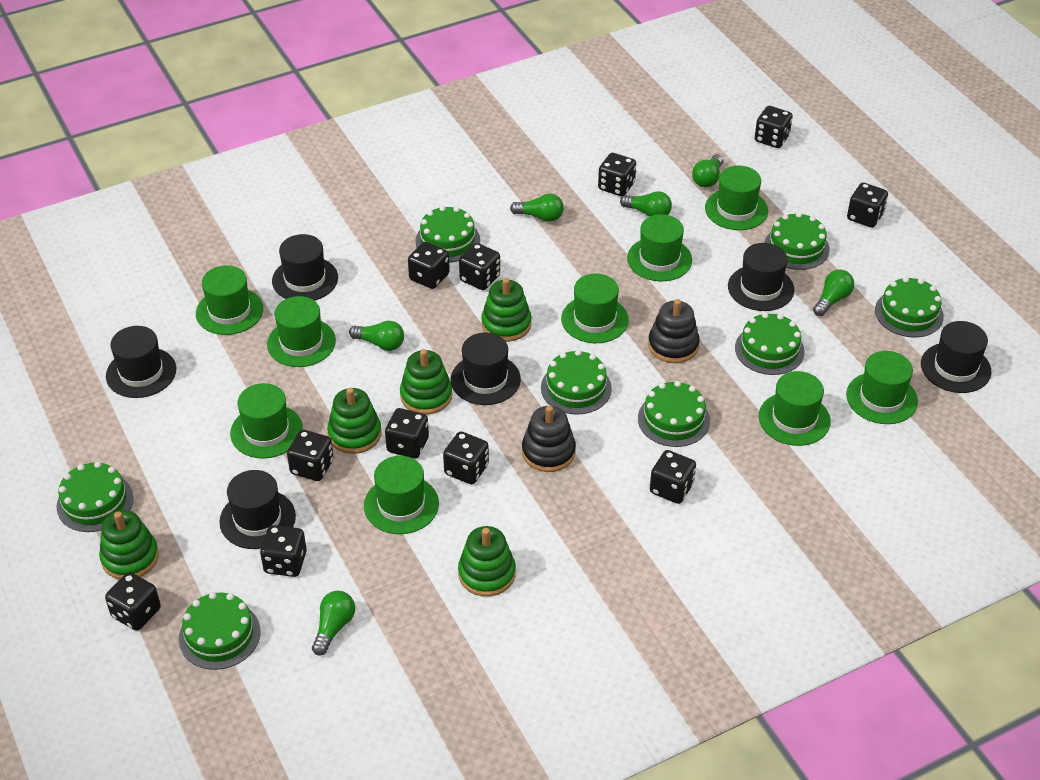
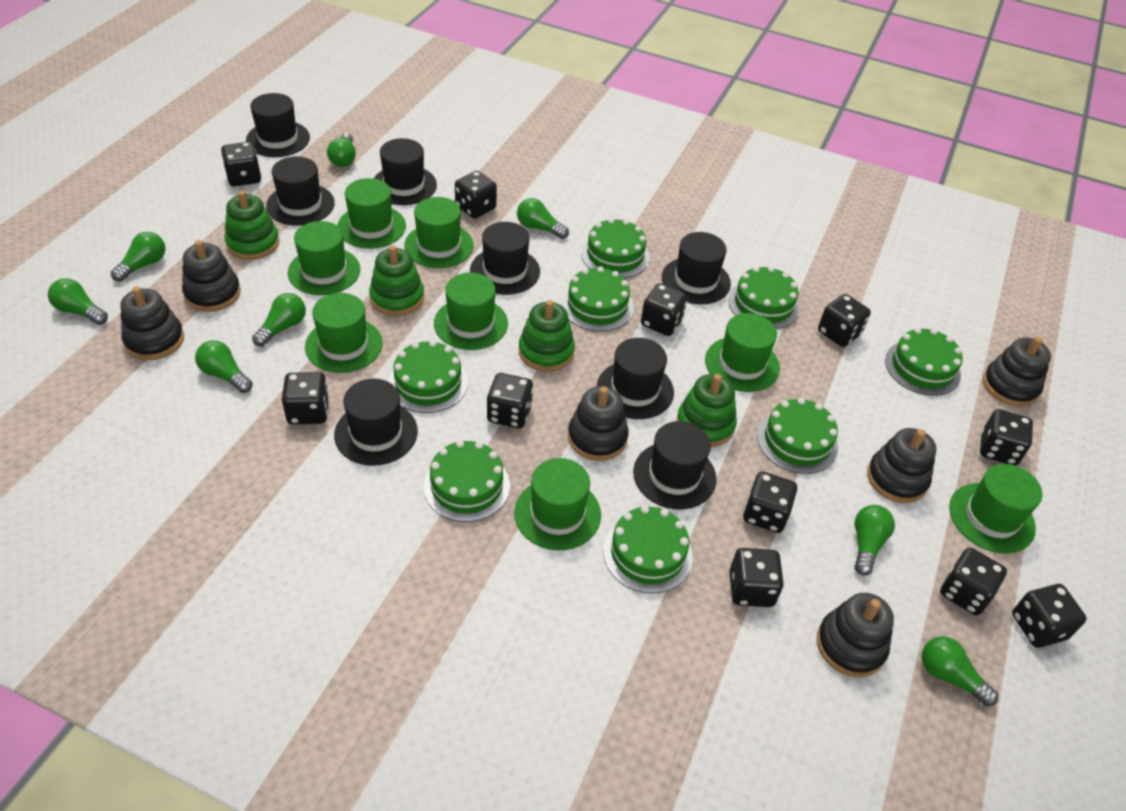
black hat: [106,326,177,398] [219,470,296,549] [272,234,338,301] [451,333,521,405] [728,243,794,311] [921,321,991,393] = 6 -> [246,93,310,157] [266,156,335,226] [334,379,418,466] [374,138,437,205] [470,222,540,295] [597,338,674,419] [633,421,717,510] [662,232,731,304] = 8
black stacking toy: [522,406,576,472] [648,299,700,363] = 2 -> [120,286,184,360] [182,240,241,312] [568,386,629,461] [817,593,894,677] [867,428,936,503] [983,337,1051,407] = 6
green hat: [196,265,263,335] [230,383,303,459] [267,296,336,367] [364,456,439,534] [561,274,629,343] [627,214,692,281] [705,166,768,230] [759,371,831,446] [846,351,918,424] = 9 -> [288,221,360,295] [305,293,383,373] [337,178,406,249] [404,197,474,268] [434,273,508,350] [514,458,601,551] [705,313,780,392] [949,464,1042,553] = 8
green light bulb: [312,591,355,656] [349,320,404,351] [510,193,564,222] [620,191,672,217] [692,154,724,187] [813,269,854,316] = 6 -> [48,278,108,325] [111,232,166,282] [195,340,253,393] [252,293,306,347] [327,133,356,167] [517,198,569,239] [854,505,895,576] [922,636,998,706] = 8
green stacking toy: [99,510,159,580] [327,388,381,454] [400,349,452,415] [458,526,516,597] [481,278,531,342] = 5 -> [225,190,279,260] [369,245,424,316] [519,300,575,372] [676,374,737,447] = 4

